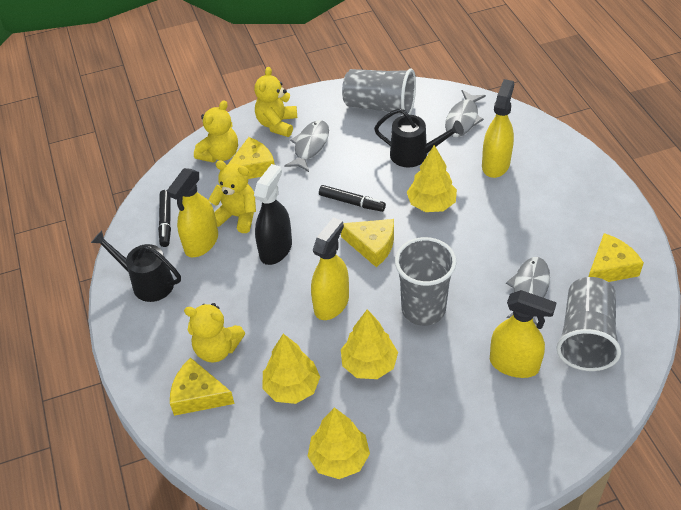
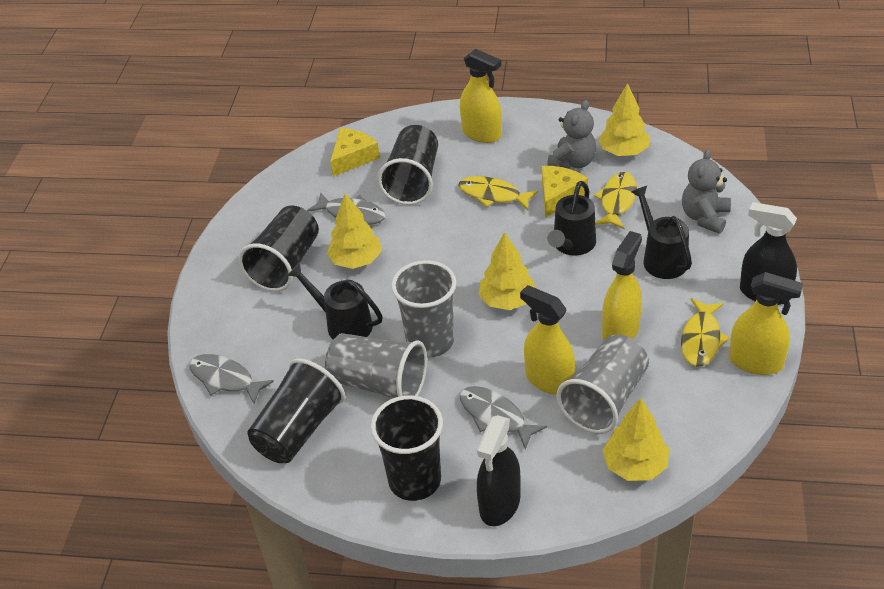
black cup: none = 0 -> [239,206,319,292] [247,359,345,463] [371,395,443,501] [378,125,438,205] = 4
black marker: [158,190,171,247] [319,185,386,212] = 2 -> none = 0
black spray bottle: [254,164,292,265] = 1 -> [477,415,521,526] [740,202,797,305] = 2
black watering can: [91,230,181,302] [374,108,464,168] = 2 -> [287,263,383,339] [548,181,596,255] [631,186,692,279] = 3
grey teddy bear: none = 0 -> [547,100,596,169] [682,149,731,234] = 2
yellow cheese: [170,358,234,416] [228,137,275,179] [341,219,394,267] [589,233,644,282] = 4 -> [330,128,380,177] [542,166,588,218] = 2
yellow fish: none = 0 -> [458,176,539,210] [594,172,637,229] [681,298,730,367] = 3
yellow teddy bear: [184,303,245,362] [194,100,238,163] [208,160,256,233] [254,67,297,137] = 4 -> none = 0

